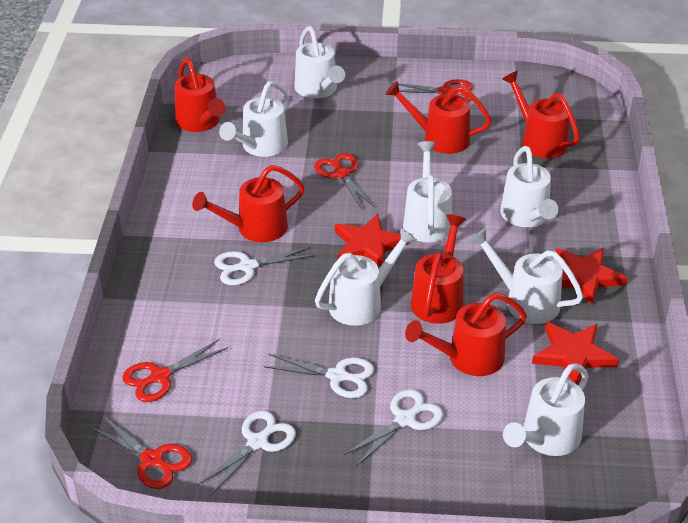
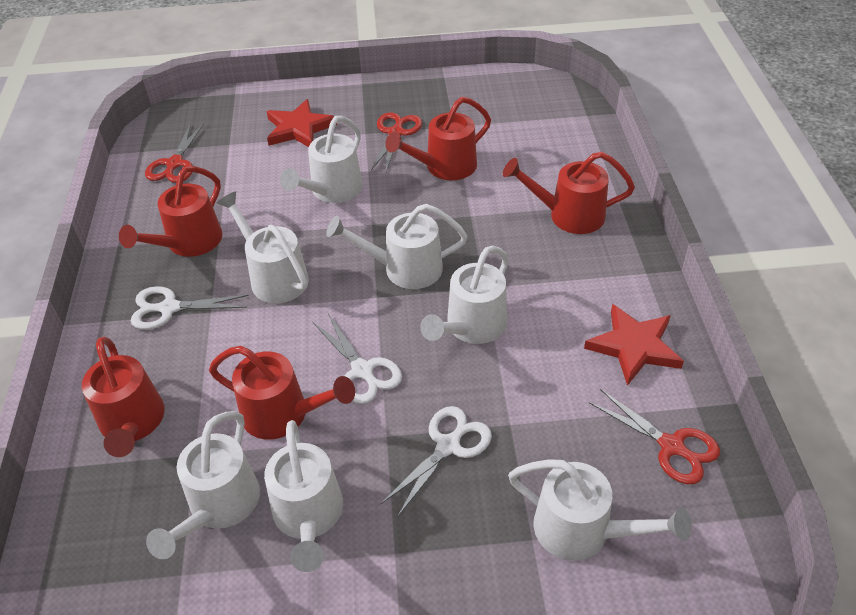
red scissors: [89,416,192,489] [122,339,228,402] [314,153,375,210] [389,79,473,102] = 4 -> [145,123,204,183] [371,112,422,172] [589,389,720,484] = 3
red star: [335,214,409,268] [532,322,619,385] [556,247,627,306] = 3 -> [266,99,337,147] [584,304,684,386] = 2
red watering can: [174,58,226,132] [192,165,305,242] [385,81,492,154] [405,293,527,376] [411,215,466,324] [502,71,580,158] = 6 -> [82,337,165,457] [119,166,222,257] [209,346,355,440] [385,97,491,180] [503,152,635,234] = 5
white scissors: [197,410,296,496] [214,247,315,285] [264,354,374,398] [344,389,443,466] = 4 -> [131,286,249,330] [313,314,402,404] [381,406,492,516] = 3

